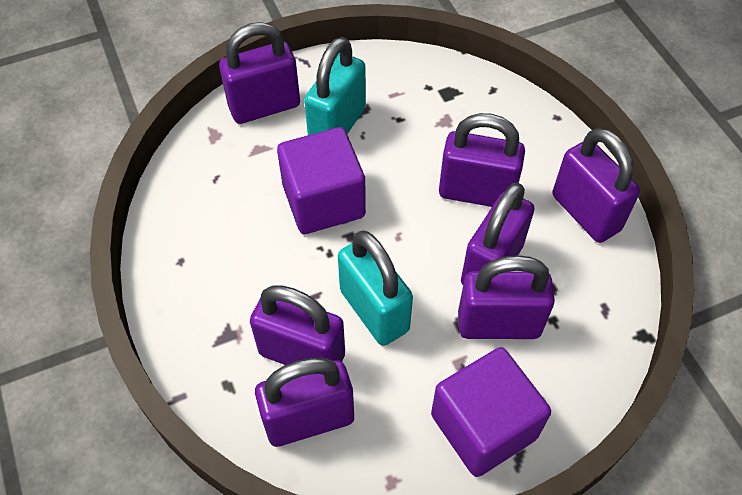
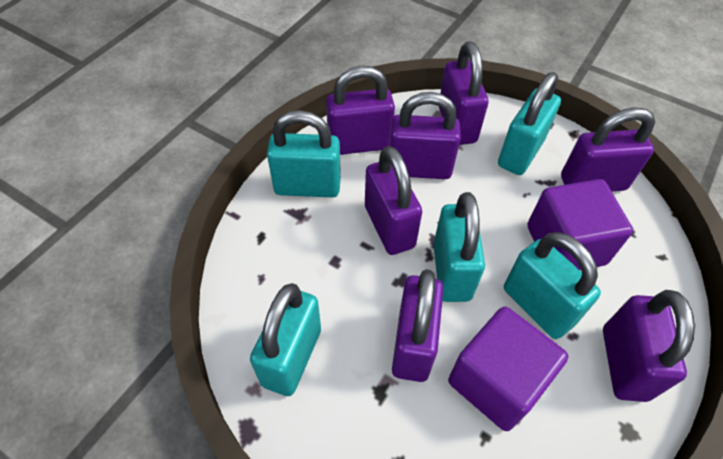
turquoise padlock: [304,37,366,135] [338,231,413,346] = 2 -> [250,283,321,396] [267,110,341,198] [433,192,485,302] [498,72,561,175] [504,232,601,339] = 5

